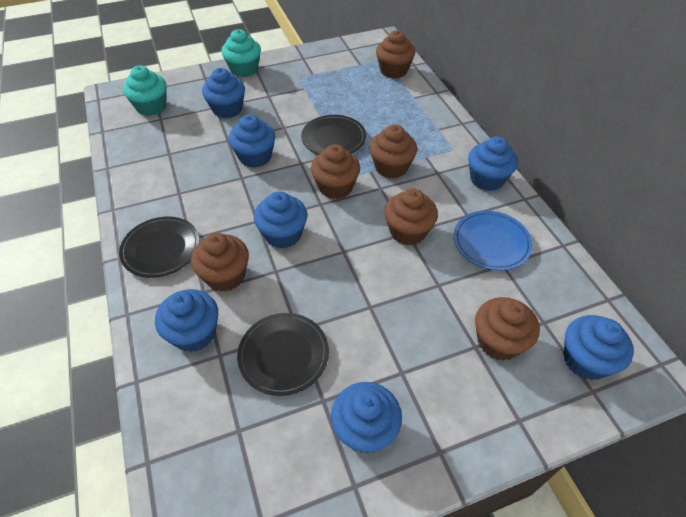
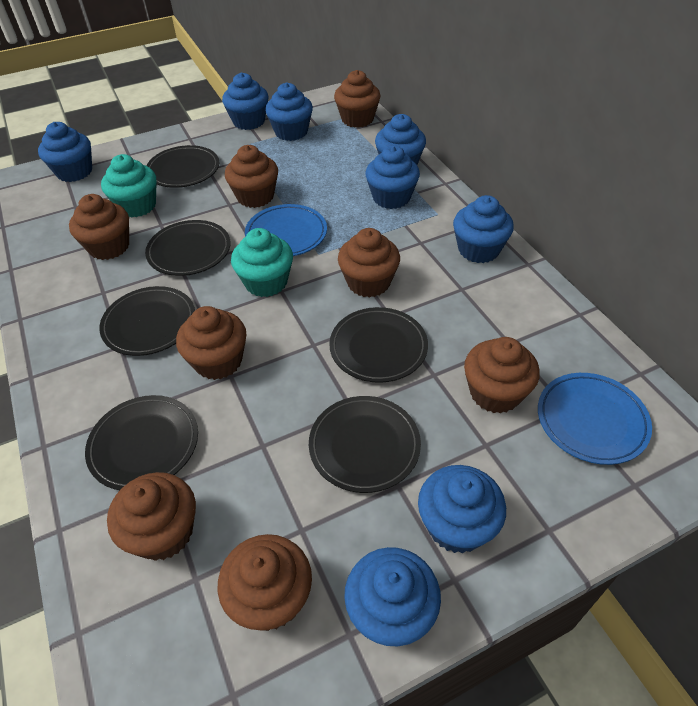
black plate: [119,217,200,278] [237,313,329,396] [301,115,366,155] = 3 -> [85,395,198,490] [99,286,195,356] [145,220,231,276] [147,145,219,188] [309,396,421,493] [329,307,428,383] = 6
blue cupcake: [155,289,218,352] [202,68,245,118] [228,114,275,168] [254,191,307,249] [331,382,402,453] [468,137,518,191] [563,315,634,380] = 7 -> [38,122,92,182] [222,73,269,130] [265,82,313,141] [344,547,441,647] [365,145,420,209] [375,114,426,165] [418,465,506,554] [453,195,514,263] = 8
blue plate: [454,211,533,271] = 1 -> [245,204,327,256] [538,373,652,465] = 2
brown cupcake: [191,233,249,292] [311,144,360,199] [369,125,417,178] [376,30,415,78] [384,188,438,245] [475,297,540,361] = 6 -> [69,194,129,260] [107,472,196,561] [176,306,247,380] [218,534,312,631] [225,145,278,208] [334,70,381,128] [338,228,400,298] [464,337,540,414] = 8

